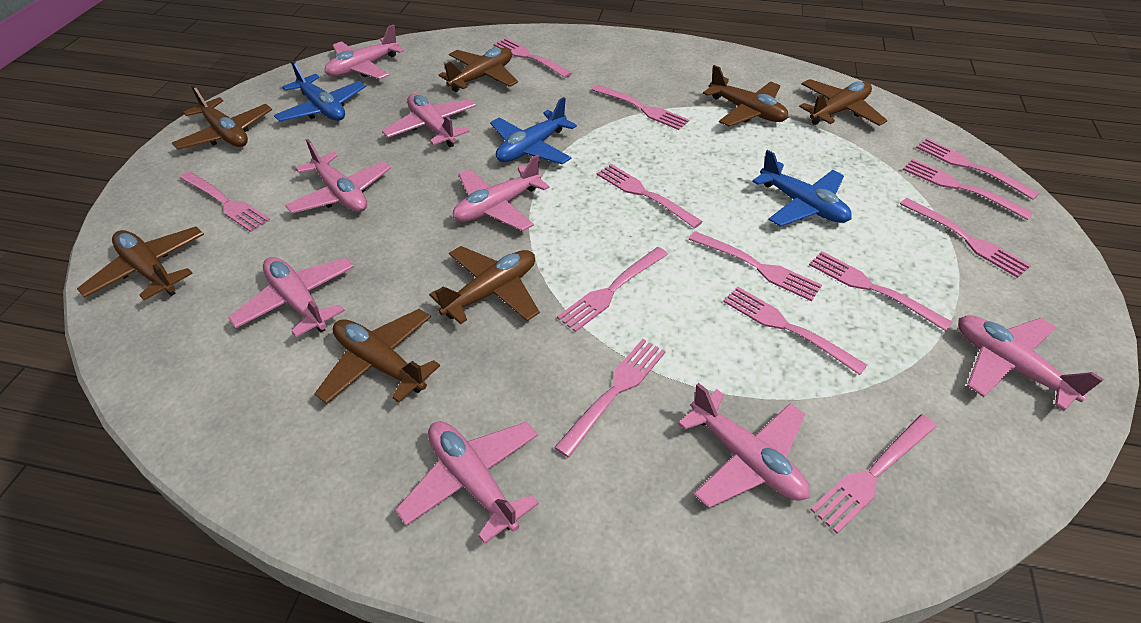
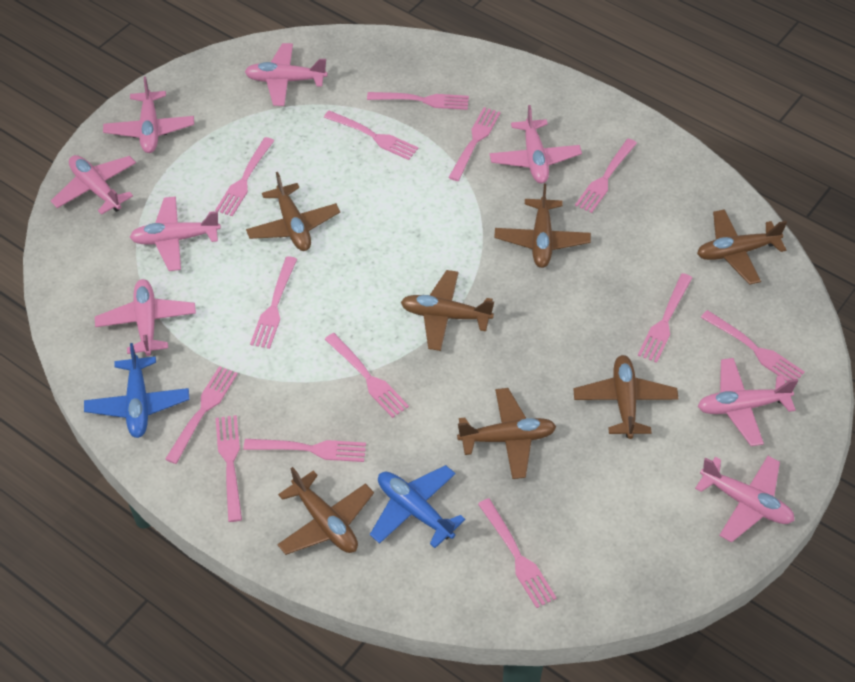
blue plane: [274,61,366,122] [490,97,577,165] [752,150,852,227] = 3 -> [84,343,189,438] [370,465,465,548] = 2

